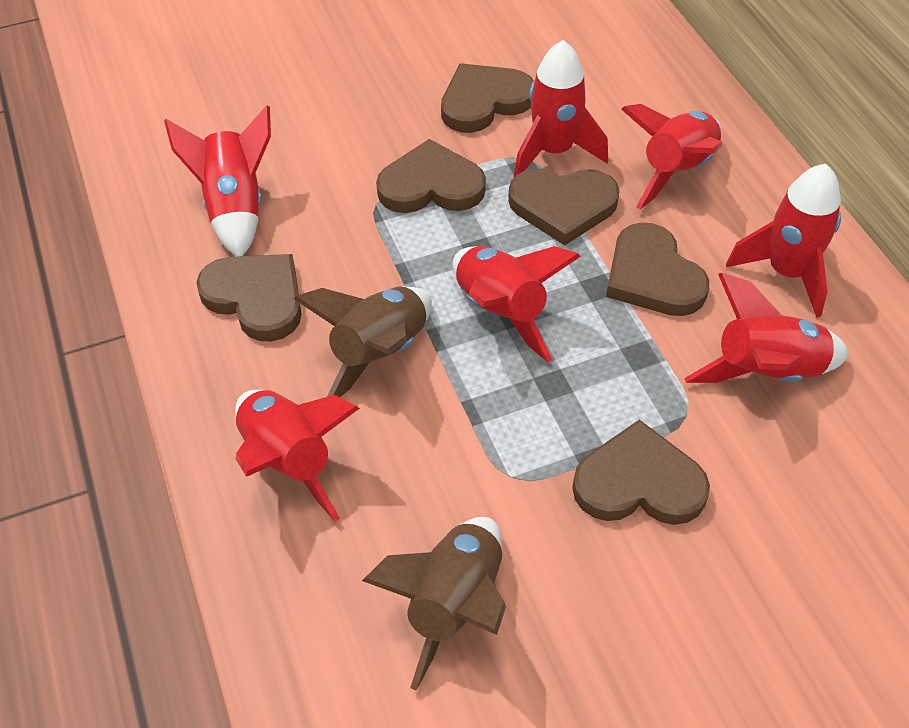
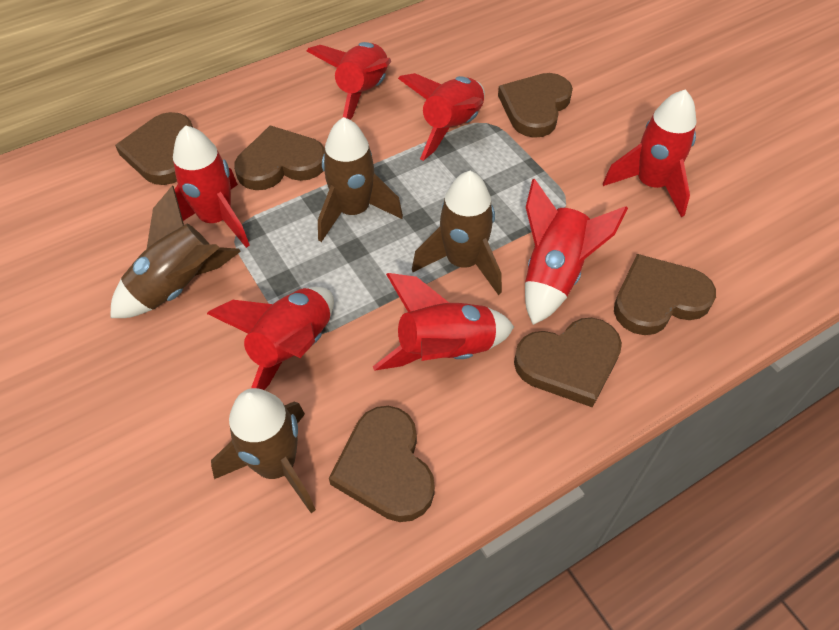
brown rocket: [294,286,432,397] [362,517,506,691] = 2 -> [110,186,241,318] [211,388,316,513] [318,117,403,242] [412,171,502,295] = 4

